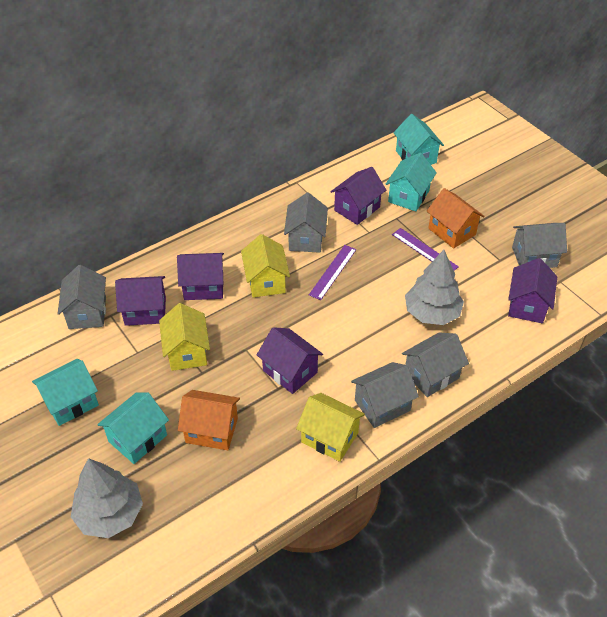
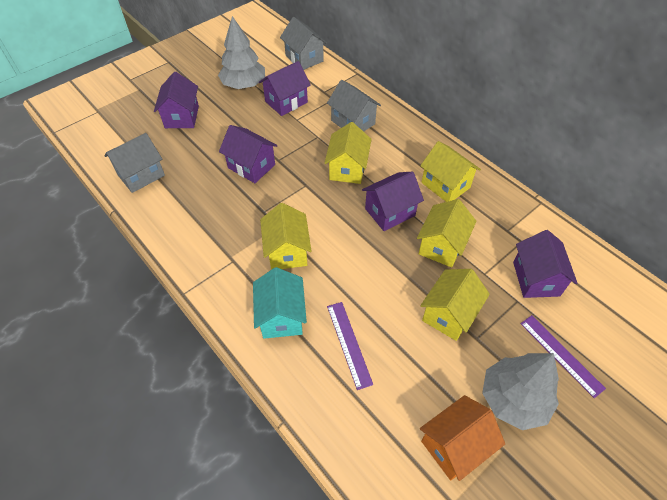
grey house: [57,265,106,329] [284,192,328,253] [351,362,419,428] [402,333,469,397] [512,223,567,268] = 5 -> [104,133,165,193] [280,17,327,70] [327,80,381,132] = 3
orange house: [178,390,240,450] [427,188,485,249] = 2 -> [420,395,505,481] = 1
turquoise house: [32,359,99,426] [97,393,169,464] [386,153,437,211] [393,114,444,165] = 4 -> [253,267,307,339] = 1
yellow house: [159,303,210,371] [241,234,290,297] [296,393,365,462] = 3 -> [260,203,311,270] [324,122,372,184] [417,199,476,267] [420,141,481,202] [420,269,490,341] = 5

